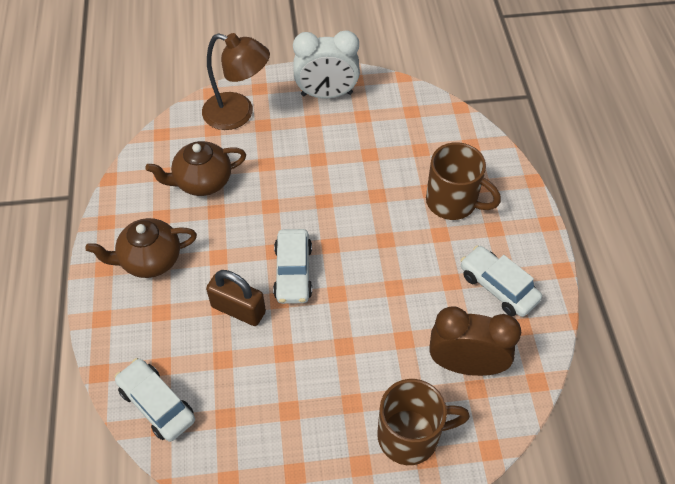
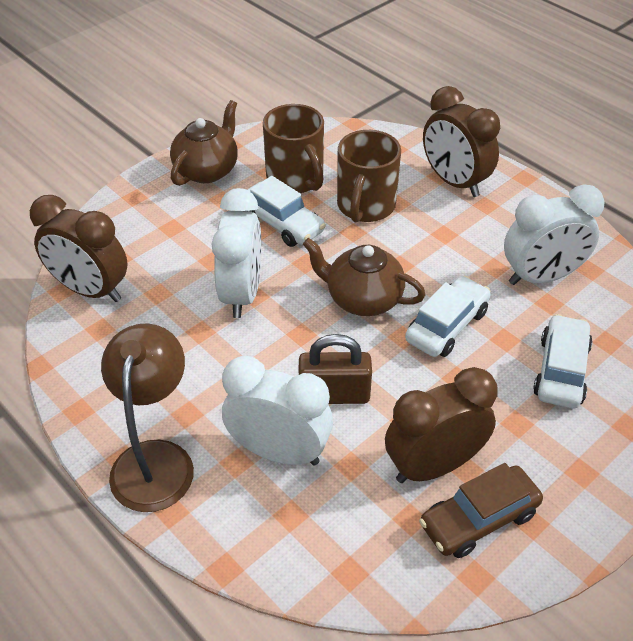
brown car: none = 0 -> [419,463,543,558] = 1
brown clock: [429,306,521,376] = 1 -> [30,195,128,302] [385,367,498,483] [423,86,500,197] = 3
white clock: [293,30,360,99] = 1 -> [212,188,261,318] [222,356,333,466] [504,184,605,285] = 3

